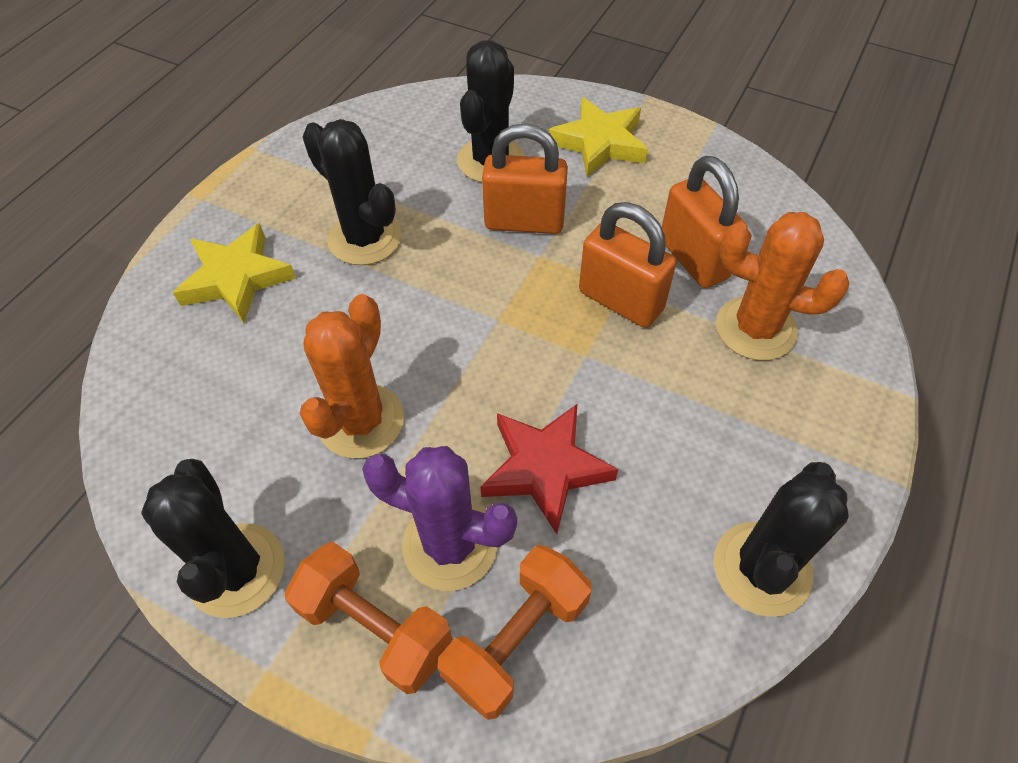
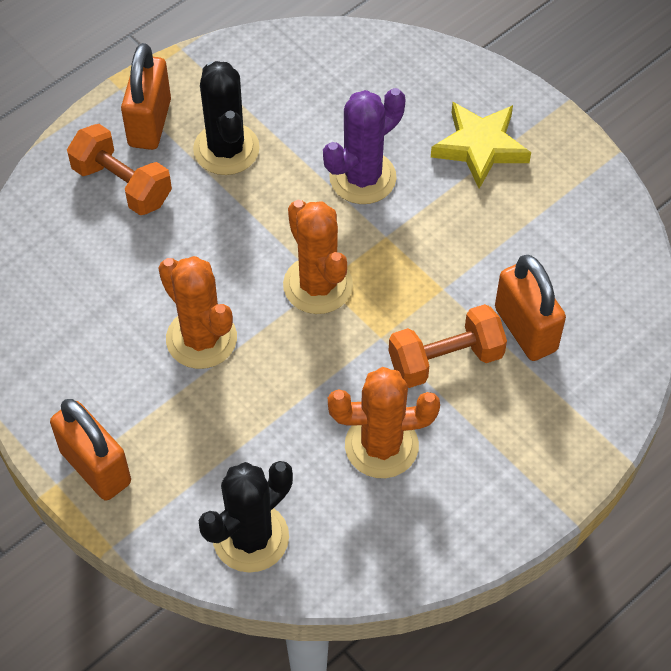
black cactus: [141,459,285,618] [303,119,402,265] [457,40,525,182] [714,462,849,617] = 4 -> [193,61,260,175] [199,461,293,573] = 2
orange cactus: [300,294,404,458] [716,212,849,360] = 2 -> [158,256,237,369] [283,200,353,314] [328,367,440,478] = 3
red star: [480,404,618,534] = 1 -> none = 0
yellow star: [173,223,296,323] [548,97,648,177] = 2 -> [431,102,531,189] = 1

